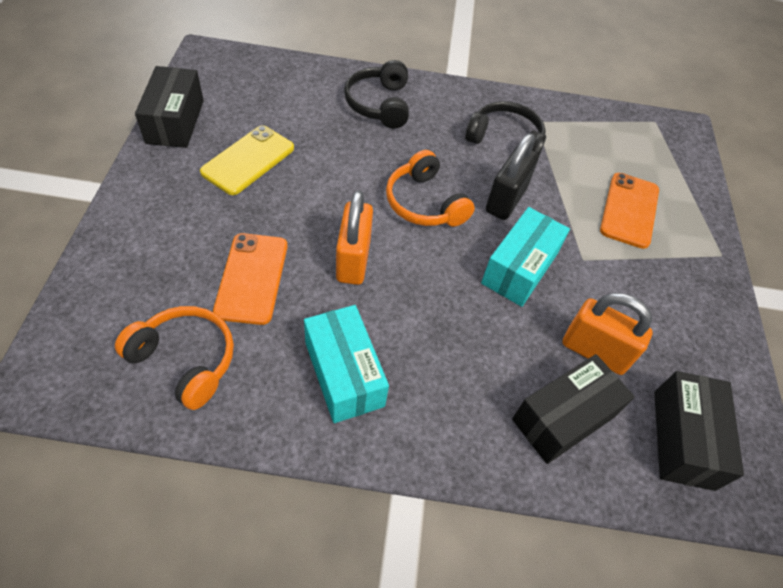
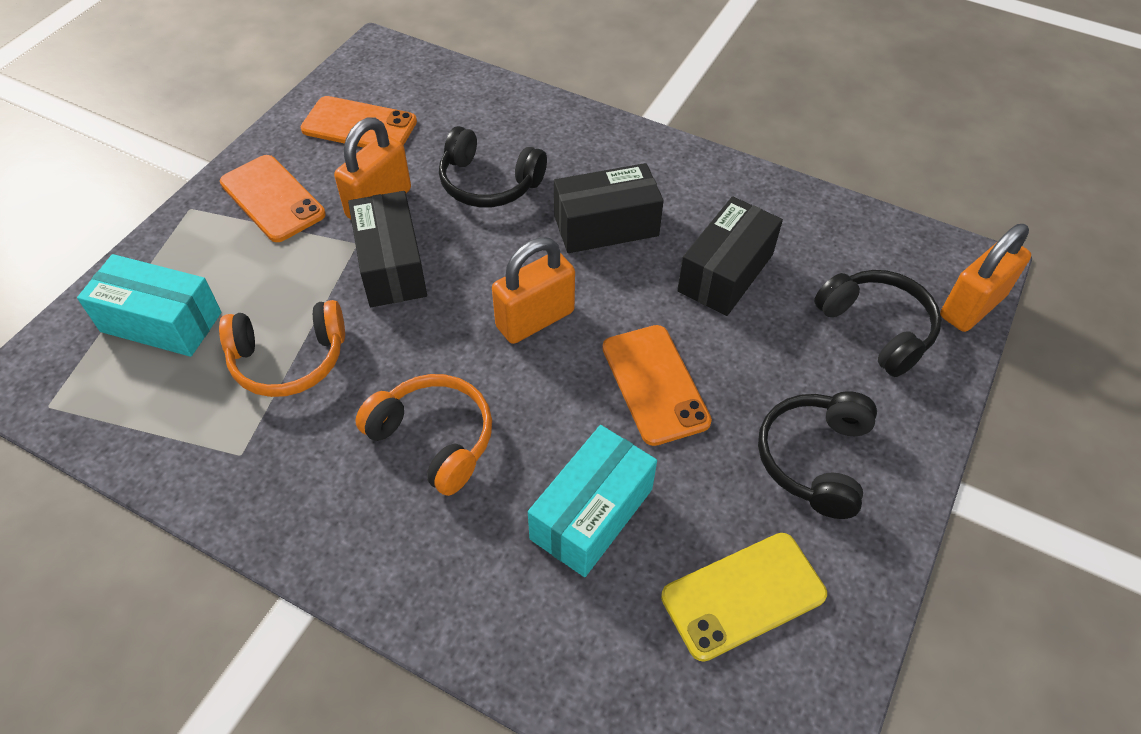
black headphones: [344,60,409,128] [465,101,546,156] = 2 -> [439,126,547,207] [758,391,877,519] [814,270,941,377] = 3
black padlock: [486,133,539,220] = 1 -> none = 0
orange padlock: [336,190,373,285] [562,293,653,375] = 2 -> [334,117,411,219] [492,237,575,344] [940,224,1031,332] = 3
orange phone: [213,233,288,325] [600,173,659,249] = 2 -> [220,155,326,242] [301,96,417,148] [602,325,712,446] = 3

